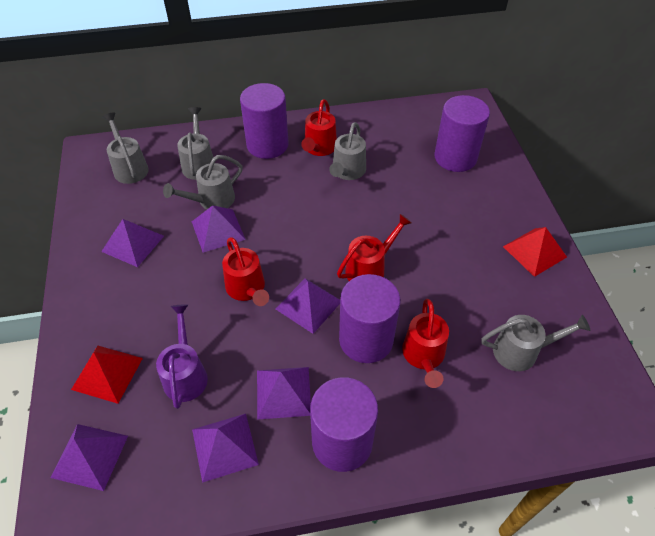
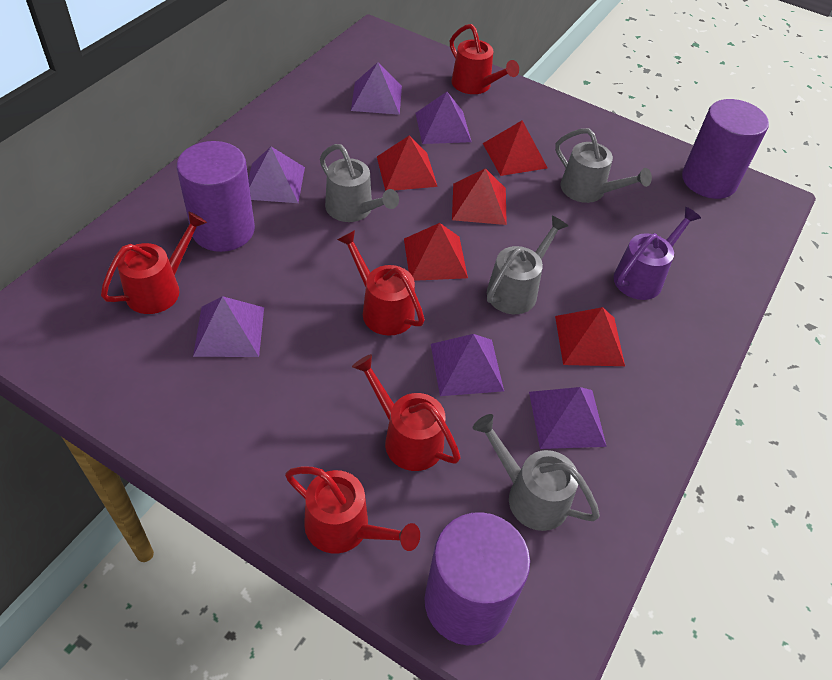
grey watering can: [102,112,149,184] [163,155,243,209] [177,107,214,180] [329,122,366,180] [481,315,590,371] = 5 -> [320,144,399,222] [473,414,600,531] [487,215,568,314] [555,128,652,203] = 4
purple cylinder: [240,83,289,159] [310,377,378,472] [339,274,400,363] [435,95,490,172] = 4 -> [177,141,255,252] [424,512,530,645] [682,99,769,199] = 3
red pyramid: [71,346,143,404] [503,227,567,277] = 2 -> [377,135,438,191] [404,223,468,281] [452,168,507,225] [483,120,548,176] [555,307,625,366] = 5
red watering can: [222,237,269,306] [301,99,337,156] [337,214,412,281] [402,299,449,388] = 4 -> [101,212,207,314] [285,467,420,554] [337,230,425,336] [352,354,461,471] [450,24,519,94] = 5

